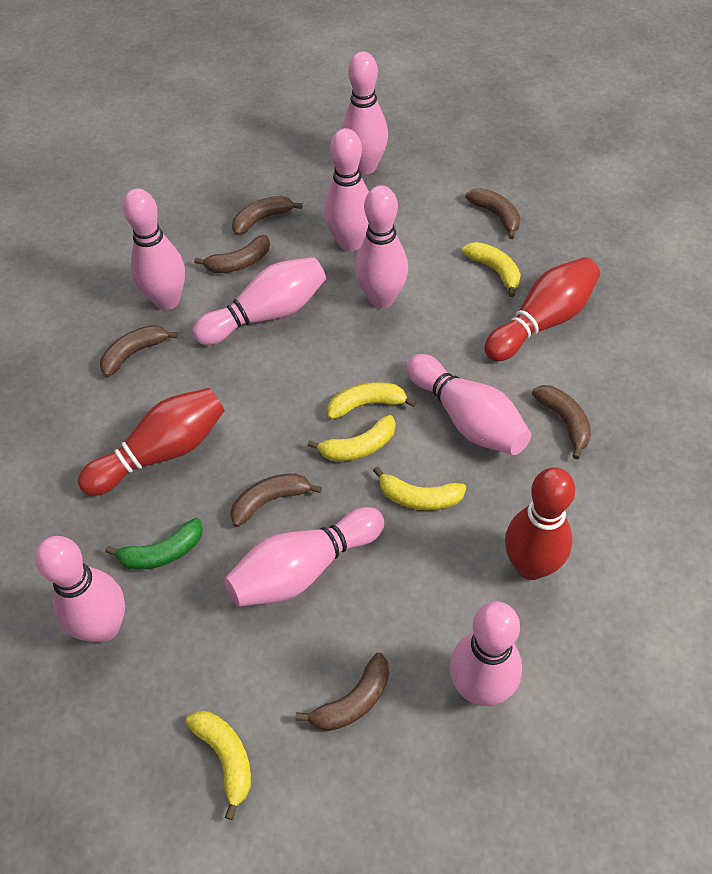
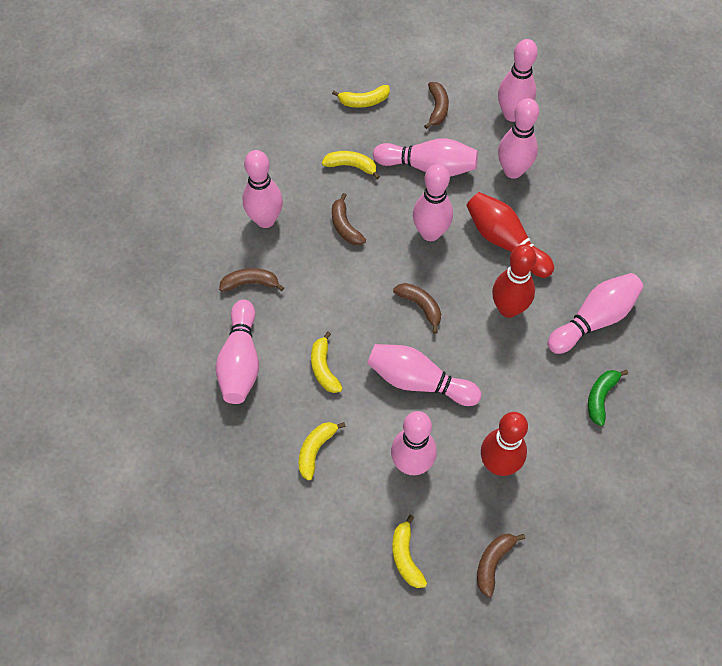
brown banana: [100,325,178,377] [194,235,270,273] [230,473,322,527] [232,196,303,235] [295,653,389,731] [466,188,521,239] [532,385,591,459] = 7 -> [219,268,284,292] [332,193,366,245] [393,283,441,334] [424,82,449,129] [477,534,525,597] = 5

